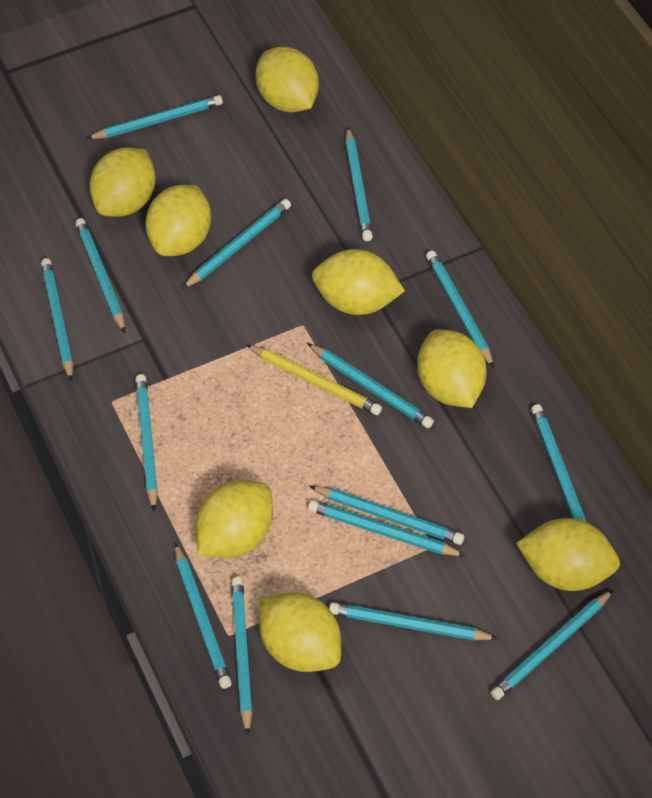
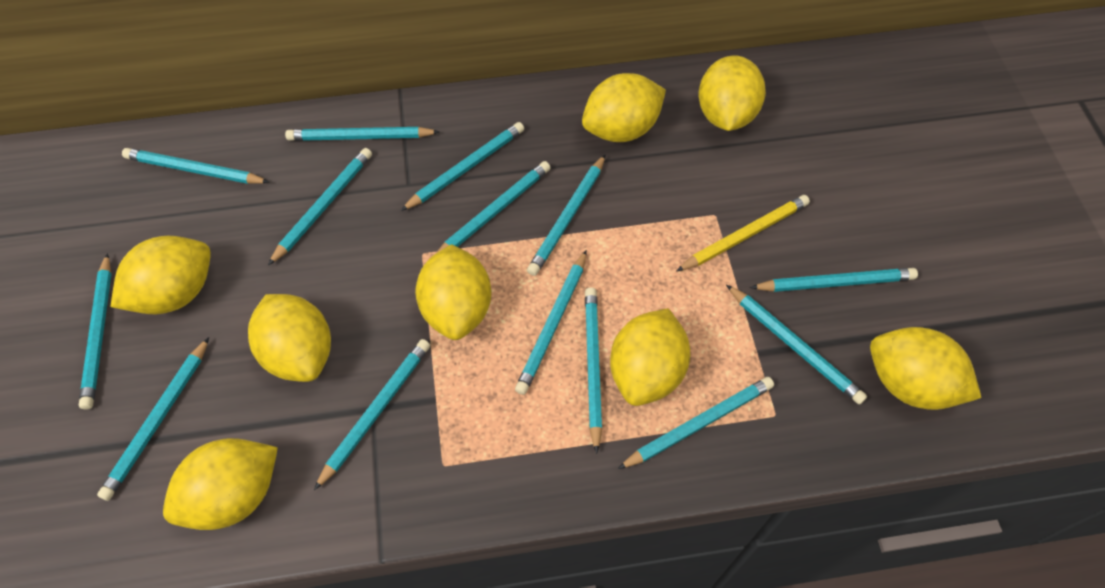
turquoise pencil: [41,258,73,382] [75,218,125,333] [86,95,223,139] [135,374,158,512] [175,543,232,689] [182,199,291,289] [231,577,252,735] [307,343,434,428] [308,500,466,556] [309,486,464,545] [329,602,498,641] [345,127,373,241] [426,250,494,368] [491,589,614,700] [531,404,586,522] = 15 -> [79,253,111,410] [97,337,209,501] [122,148,270,184] [268,148,372,265] [285,127,440,141] [314,339,430,490] [401,122,524,211] [435,161,551,254] [515,250,587,395] [527,154,606,276] [585,287,602,454] [618,377,774,469] [726,285,867,405] [750,268,918,292] = 14

